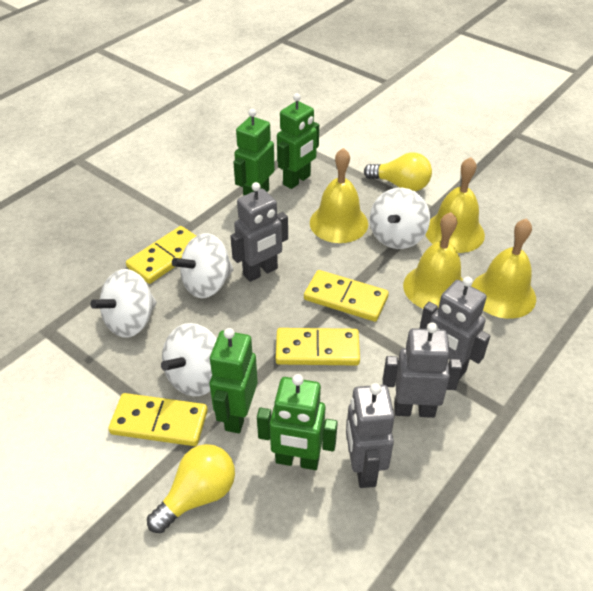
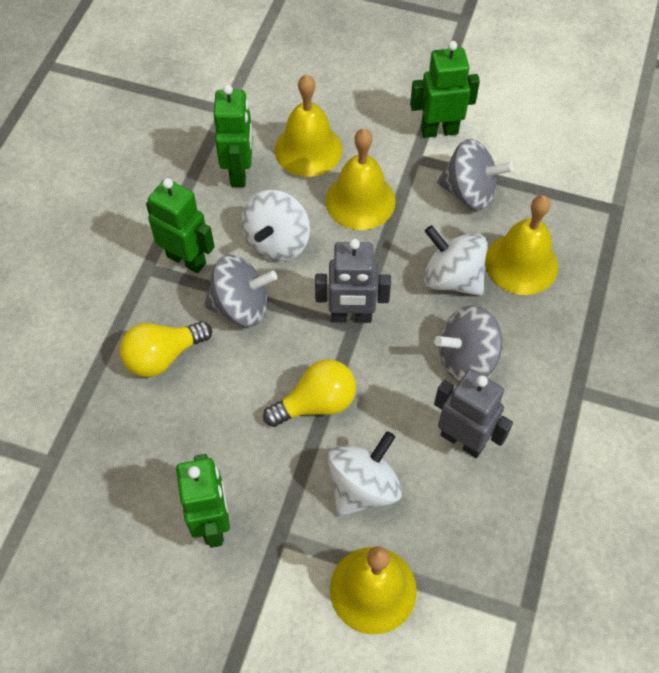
grey robot: [230,182,288,282] [346,383,395,488] [383,322,462,418] [419,277,490,379] = 4 -> [315,239,391,323] [434,369,513,458] = 2
grey spinning top: none = 0 -> [204,255,277,327] [434,305,503,382] [437,139,514,210] = 3
white spinning top: [90,269,157,338] [161,323,217,396] [172,233,234,298] [370,188,430,249] = 4 -> [241,190,310,262] [328,431,402,516] [424,225,487,296] = 3
yellow domino: [108,393,208,446] [126,226,196,284] [276,328,360,365] [304,270,389,322] = 4 -> none = 0

